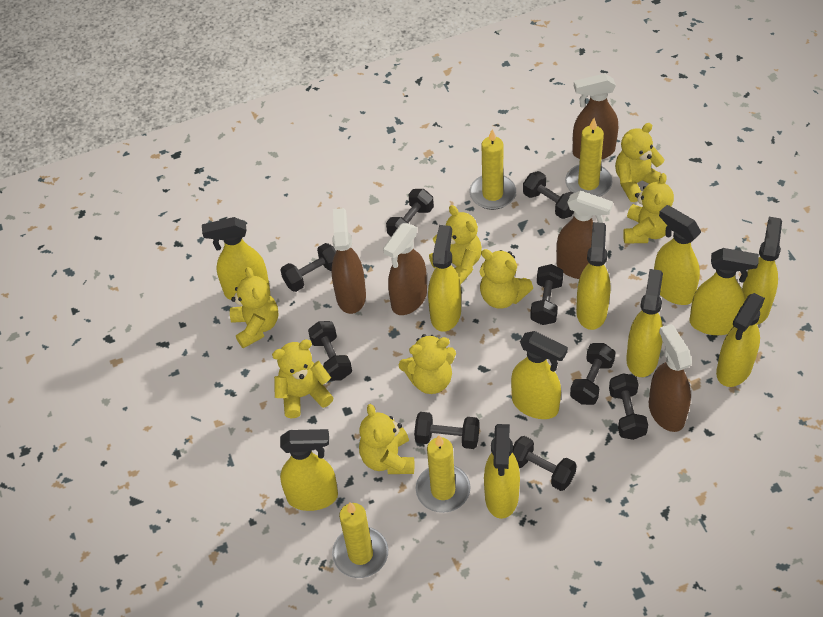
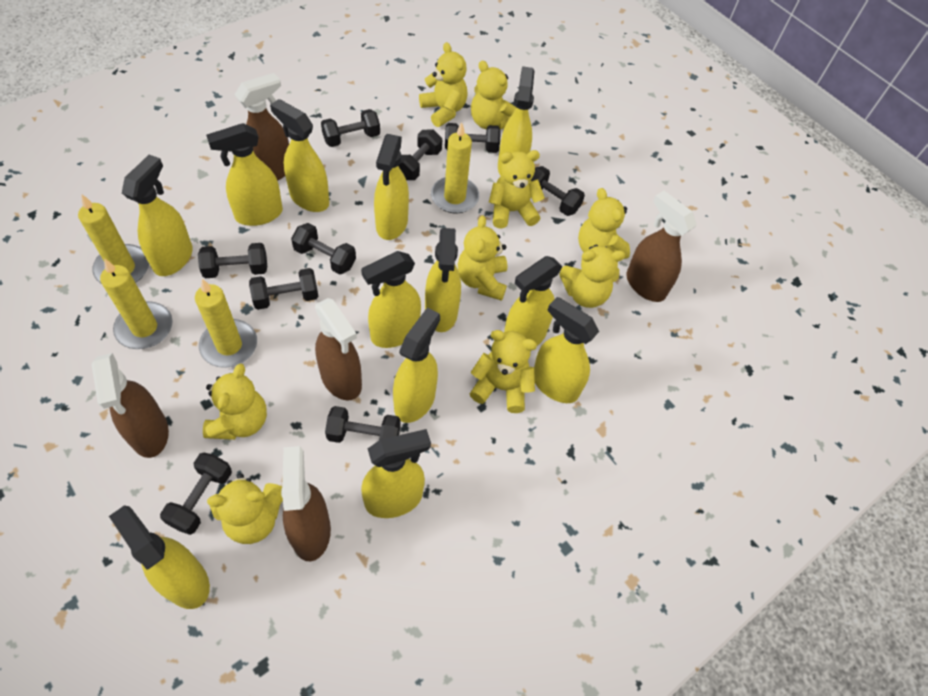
yellow spray bottle: [202,217,270,300] [280,429,338,511] [428,225,461,332] [484,424,520,519] [511,331,568,419] [576,222,610,330] [626,269,663,377] [654,205,701,305] [689,248,759,335] [716,293,765,387] [742,217,782,325] = 11 -> [109,505,210,609] [122,155,193,276] [206,123,283,226] [270,99,329,212] [361,251,421,348] [361,429,431,518] [374,134,409,240] [393,307,440,423] [425,228,461,332] [498,66,534,176] [504,256,563,346] [534,297,599,403] = 12
yellow teddy bear: [230,267,278,348] [272,339,334,419] [359,404,414,474] [399,334,456,394] [429,205,482,285] [479,249,533,309] [615,123,665,202] [623,173,674,244] = 8 -> [203,363,267,440] [207,473,283,544] [419,42,468,127] [458,216,507,301] [470,330,537,413] [471,61,516,130] [489,150,545,229] [559,245,625,308] [578,188,630,259] = 9

